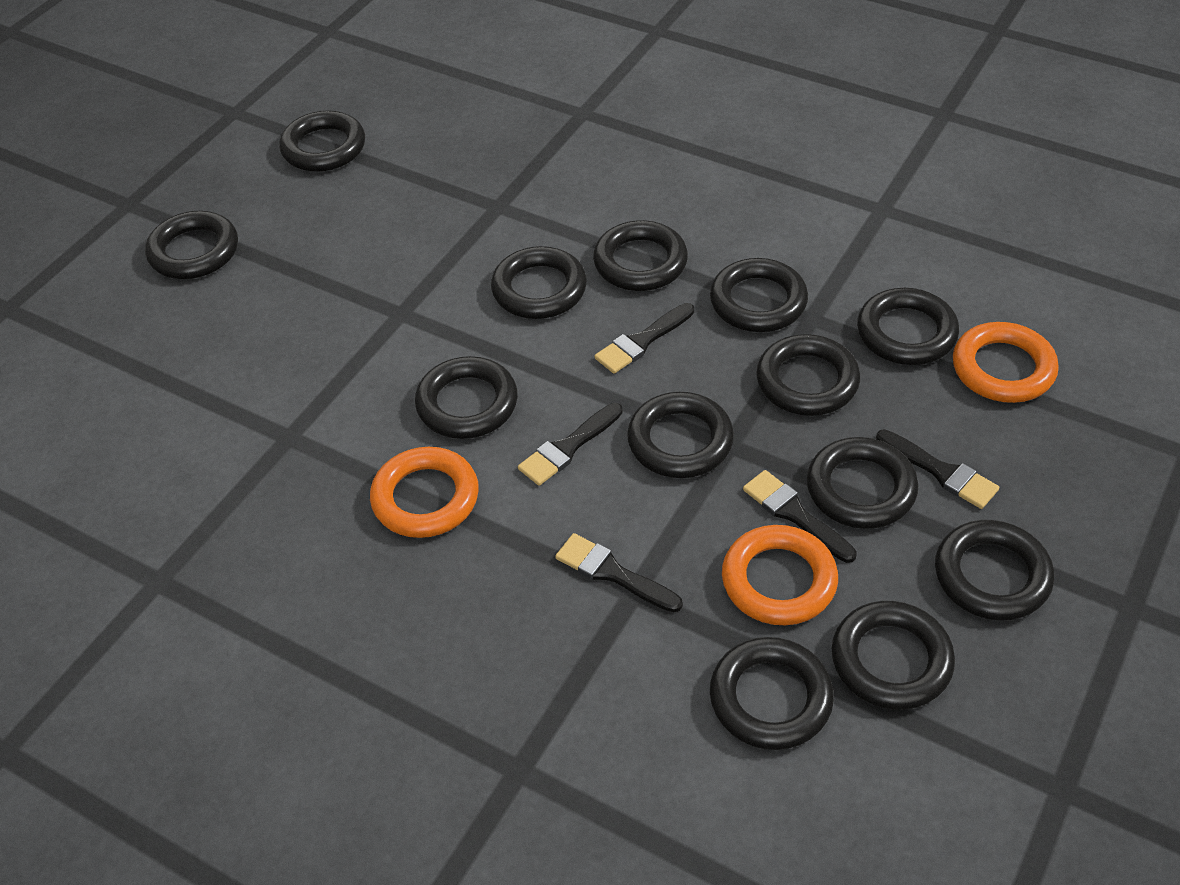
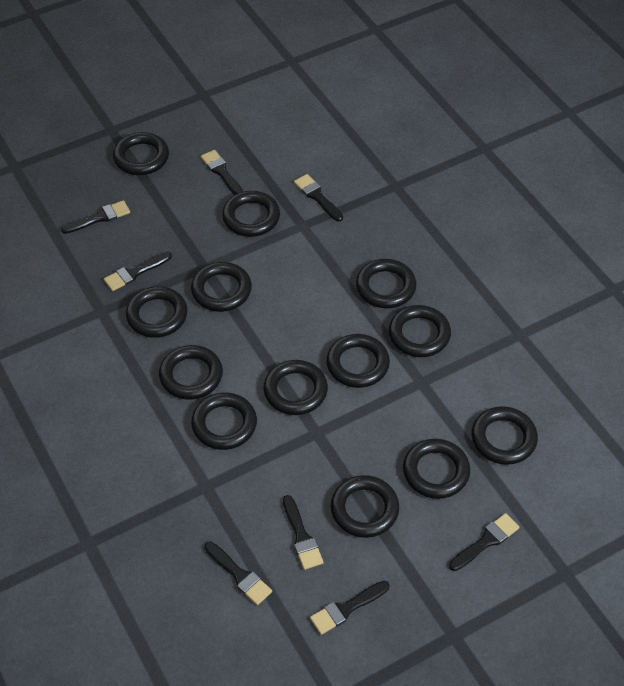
black brush: [518,403,623,486] [555,533,683,612] [595,303,694,374] [743,470,857,563] [876,429,999,509] = 5 -> [61,200,130,234] [104,252,172,291] [201,150,243,195] [204,542,272,605] [283,495,323,570] [294,174,343,222] [310,581,390,635] [449,513,520,571] = 8
orange ring: [370,447,479,538] [722,525,838,625] [953,322,1059,403] = 3 -> none = 0

